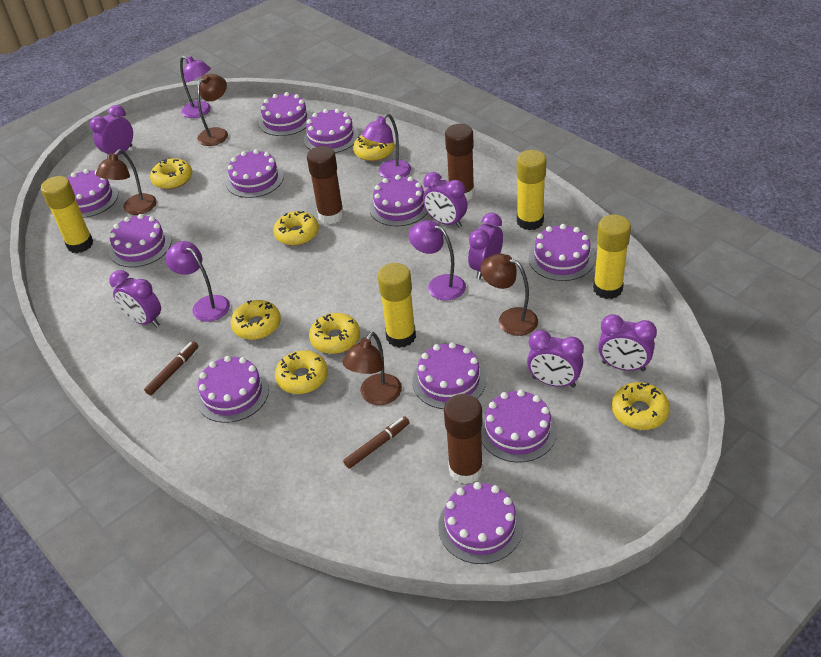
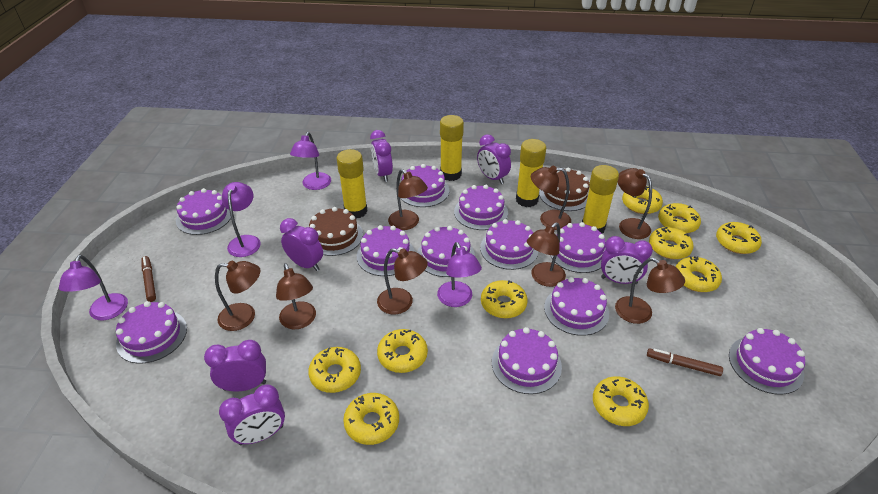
brown cake: none = 0 -> [309,207,363,256] [539,168,589,211] = 2
brown glue stick: [307,146,344,224] [444,394,483,484] [445,124,474,201] = 3 -> none = 0
brown lamp: [96,150,157,215] [197,74,228,146] [342,332,402,405] [480,254,538,336] = 4 -> [215,260,261,331] [276,263,316,329] [377,248,428,314] [388,169,428,230] [527,222,566,287] [531,166,571,230] [615,258,685,324] [618,168,652,239] = 8
yellow donut: [150,158,192,189] [231,300,281,340] [273,211,319,246] [275,350,328,394] [309,313,360,354] [353,135,395,161] [612,382,670,430] = 7 -> [308,347,361,393] [343,393,399,445] [377,329,428,373] [481,280,528,318] [593,376,649,426] [622,186,663,214] [649,227,694,259] [658,203,701,233] [676,256,722,292] [716,222,762,254] = 10

